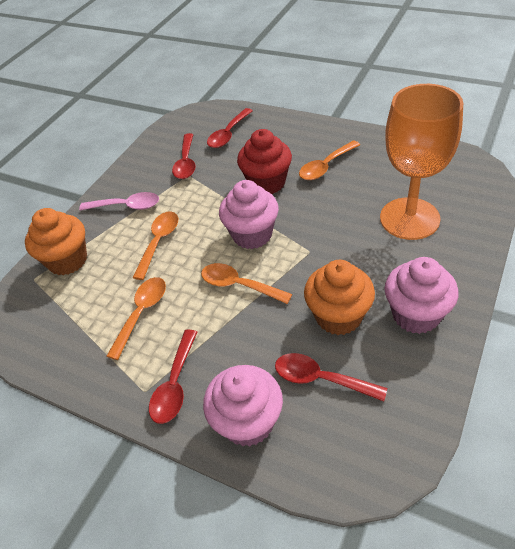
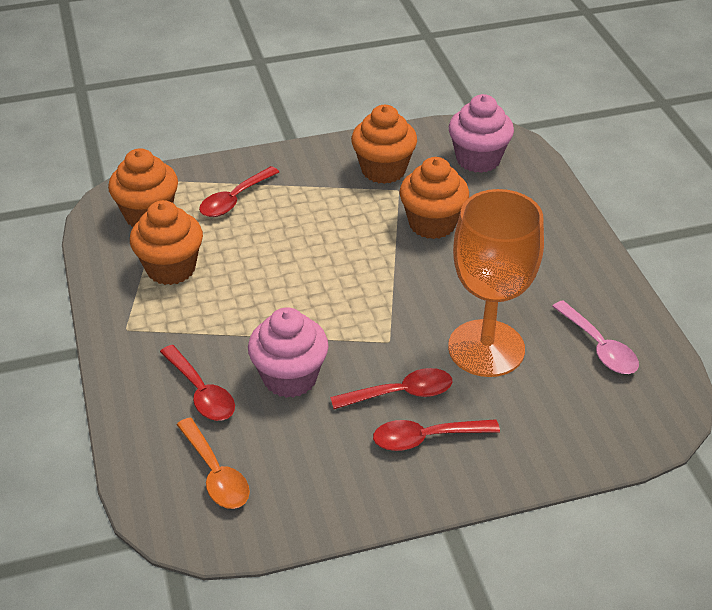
orange cupcake: [25,208,87,275] [304,260,375,335] = 2 -> [108,148,178,227] [130,200,203,285] [351,105,417,184] [399,157,469,239] = 4
orange spoon: [107,277,166,360] [133,212,178,280] [201,263,292,304] [299,140,360,180] = 4 -> [177,417,250,509] = 1
pink cupcake: [203,365,283,447] [219,180,279,249] [385,257,458,334] = 3 -> [248,307,329,398] [449,94,514,173] = 2
red cupcake: [237,129,292,194] = 1 -> none = 0

